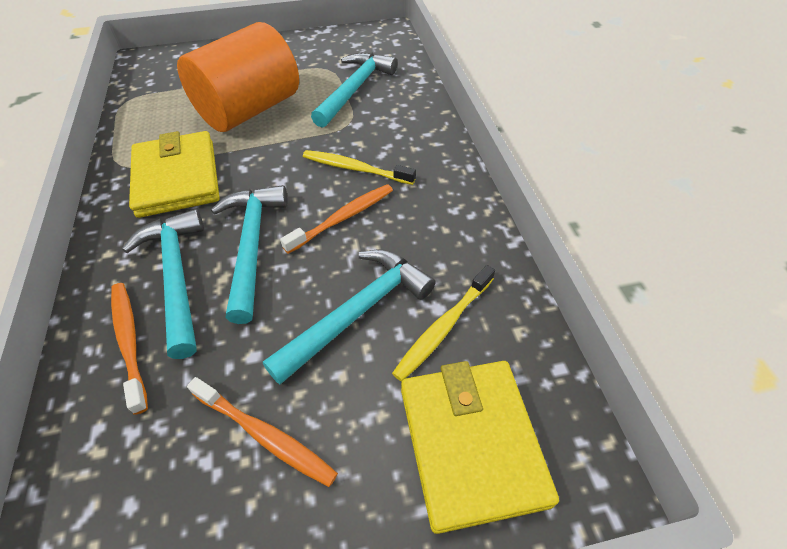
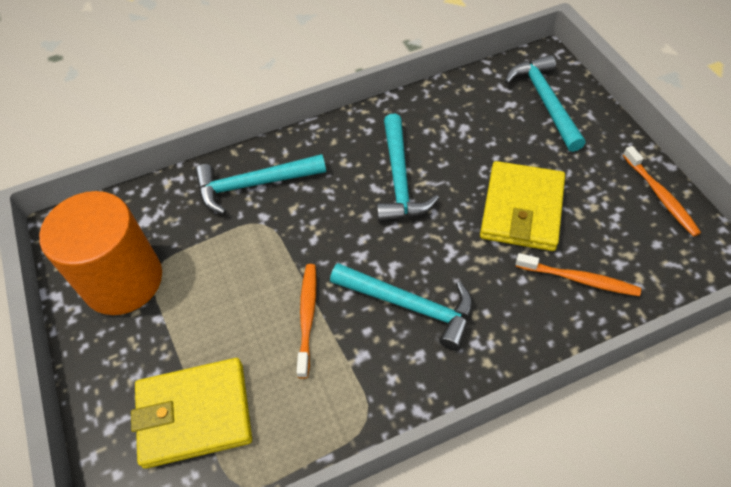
yellow toothbrush: [303,150,416,185] [392,265,495,382] = 2 -> none = 0

